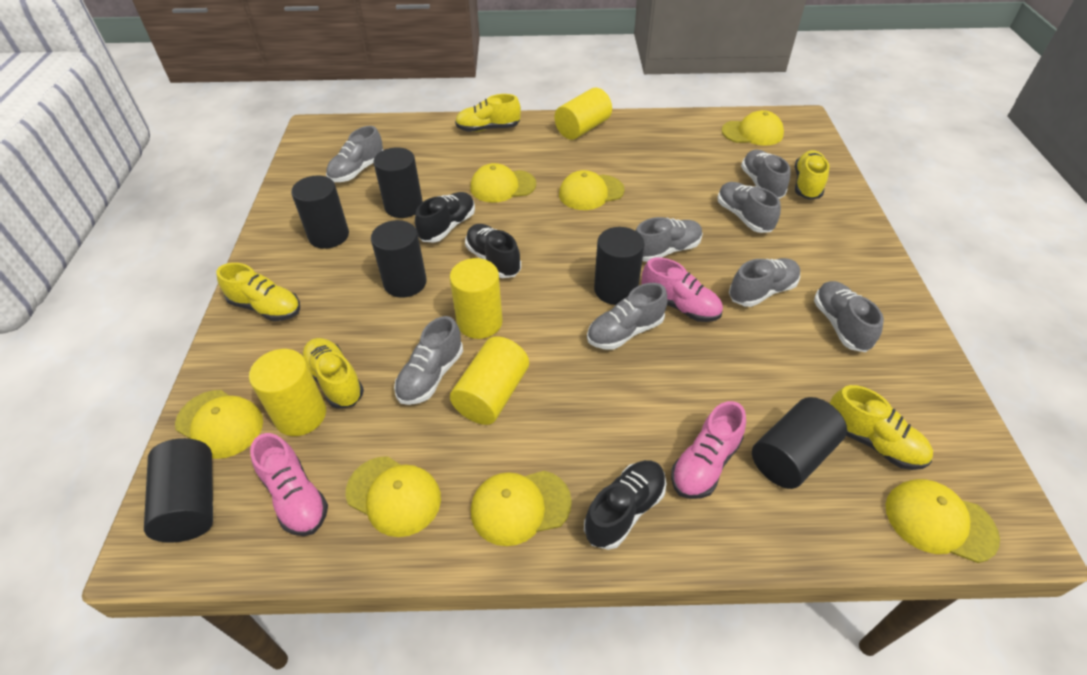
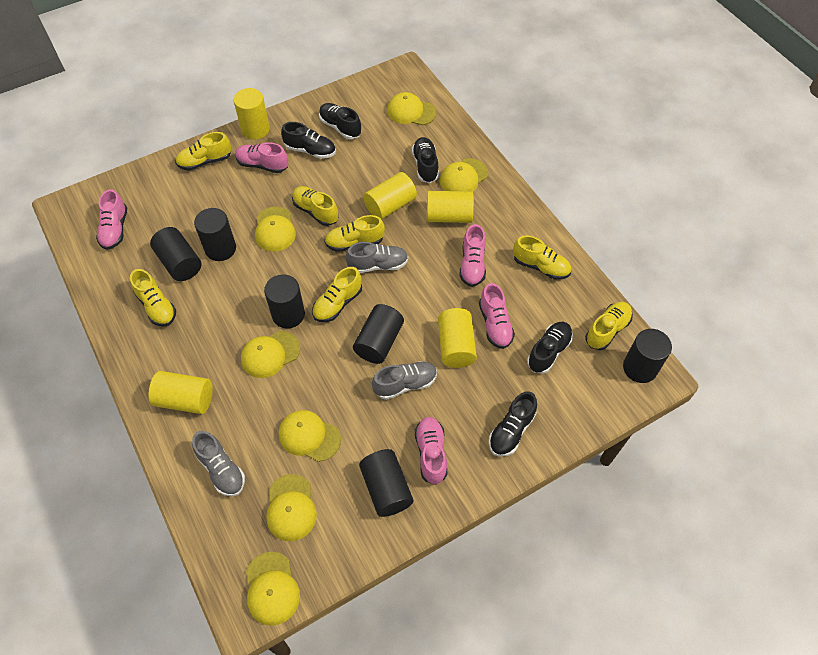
black shoe: [415,192,475,243] [465,224,521,278] [584,460,667,550] = 3 -> [281,122,336,159] [319,103,362,139] [412,137,439,183] [489,391,537,457] [527,322,573,374] = 5
grey shoe: [326,126,383,182] [394,316,463,405] [587,283,667,350] [636,217,703,262] [717,182,781,233] [729,258,800,307] [741,150,790,199] [814,281,884,352] = 8 -> [192,431,245,496] [346,242,408,273] [372,361,437,400] = 3
pink shoe: [250,433,328,536] [641,257,723,322] [671,401,746,499] = 3 -> [96,189,127,250] [235,142,288,173] [415,417,447,485] [459,224,486,287] [479,283,515,349] = 5
yellow cylinder: [249,349,326,436] [450,258,503,339] [450,336,529,425] [555,88,612,140] = 4 -> [148,371,213,414] [233,88,270,140] [363,172,417,220] [427,191,474,223] [438,308,477,368] = 5
yellow shoe: [216,263,300,321] [302,338,364,409] [455,94,521,132] [795,150,830,200] [829,385,933,470] = 5 -> [130,269,176,327] [175,132,231,171] [292,186,339,226] [312,267,362,322] [324,215,385,252] [513,235,571,280] [585,302,633,350] = 7

